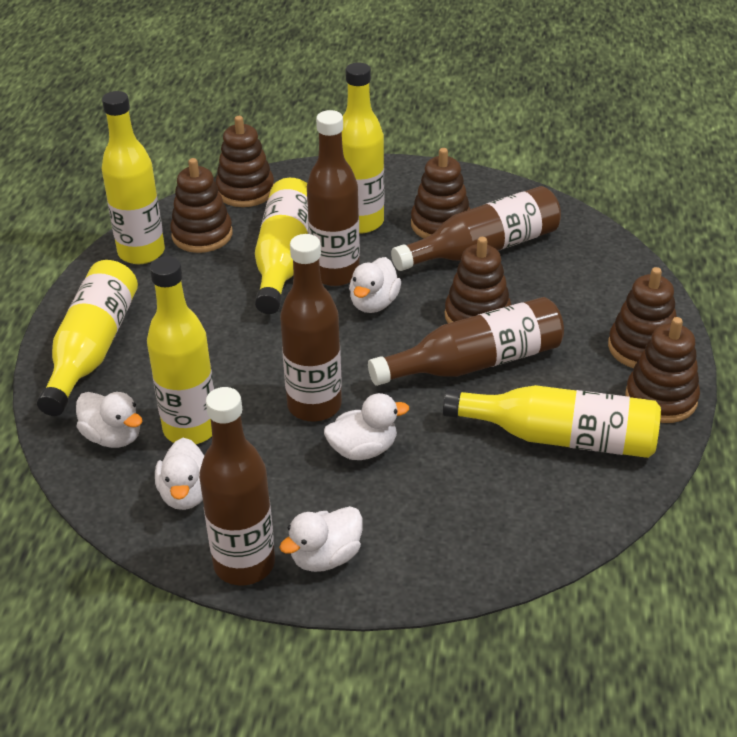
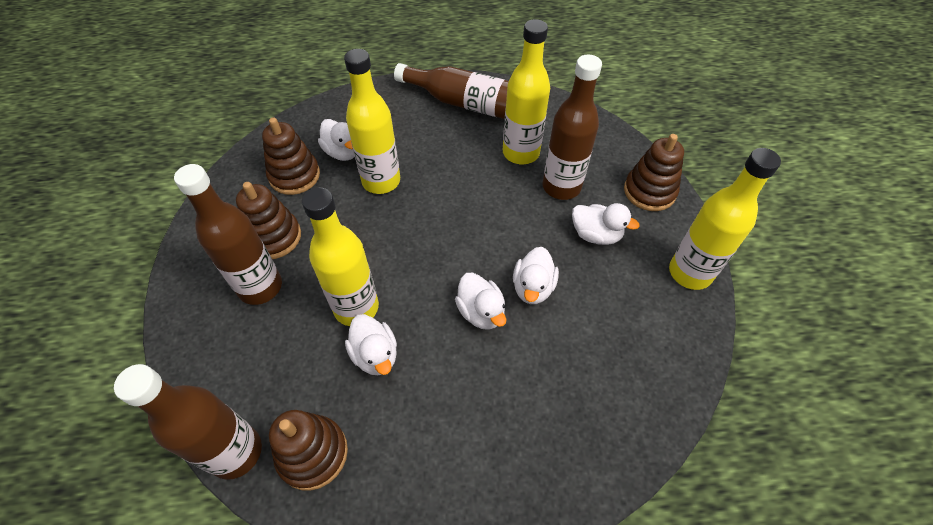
brown bottle: [199,387,275,586] [280,234,342,421] [307,110,360,286] [368,297,564,386] [391,186,561,271] = 5 -> [114,364,262,480] [174,164,282,305] [394,63,509,119] [542,55,602,200] = 4
brown stacking toy: [170,158,232,253] [216,116,274,207] [411,148,470,238] [445,237,511,323] [608,267,677,368] [625,317,700,423] = 6 -> [236,182,301,259] [262,117,320,195] [269,410,348,491] [624,134,684,211] = 4
yellow bottle: [37,260,138,416] [102,91,165,264] [147,256,214,444] [255,178,309,314] [342,63,384,233] [443,385,661,458] = 6 -> [302,187,379,326] [344,49,400,194] [503,19,550,164] [669,148,781,290] = 4

